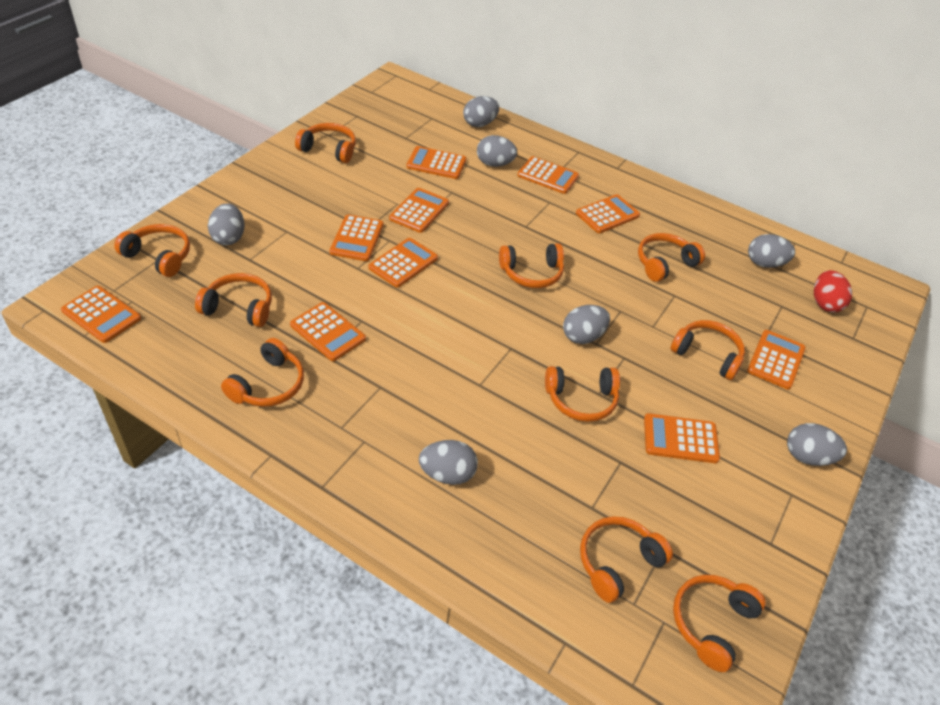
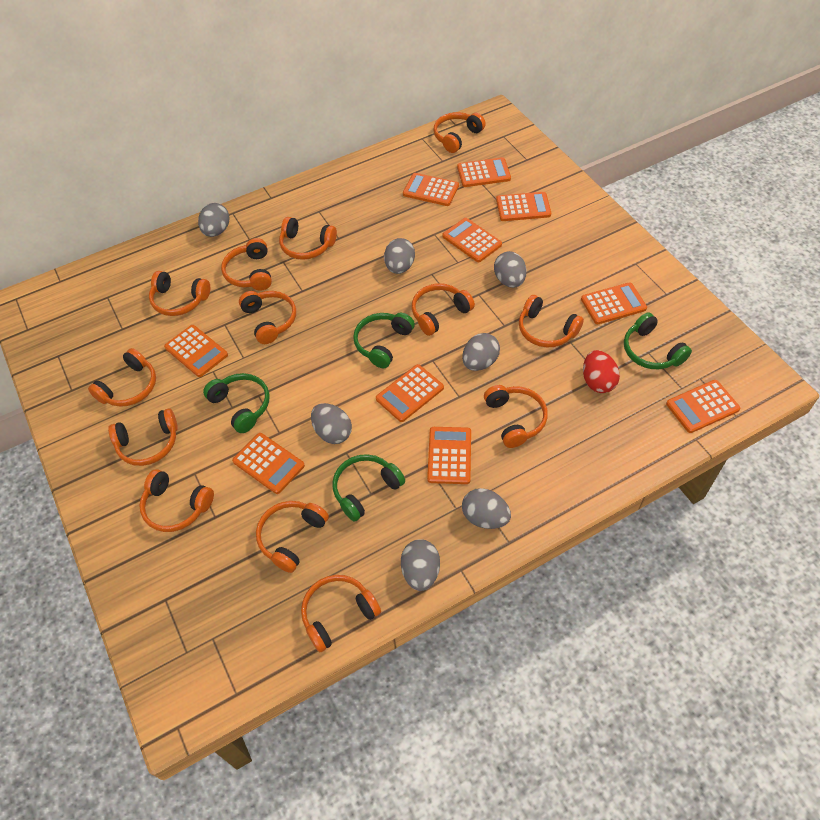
green headphones: none = 0 -> [203,373,269,433] [333,454,405,522] [353,313,415,369] [624,312,692,369] = 4
orange headphones: [114,224,190,277] [195,273,272,327] [221,338,304,407] [295,123,356,163] [499,243,564,288] [545,366,620,422] [580,516,673,603] [638,233,705,282] [671,320,745,380] [673,575,766,672] = 10 -> [88,348,156,407] [108,408,178,466] [139,469,214,532] [149,271,210,316] [221,238,272,291] [239,291,296,344] [256,501,329,573] [279,217,337,260] [301,575,381,652] [412,283,475,336] [434,112,486,153] [484,385,548,448] [519,295,584,348] = 13

